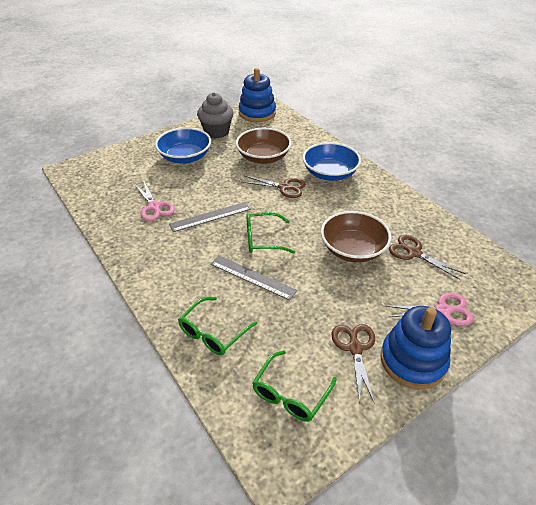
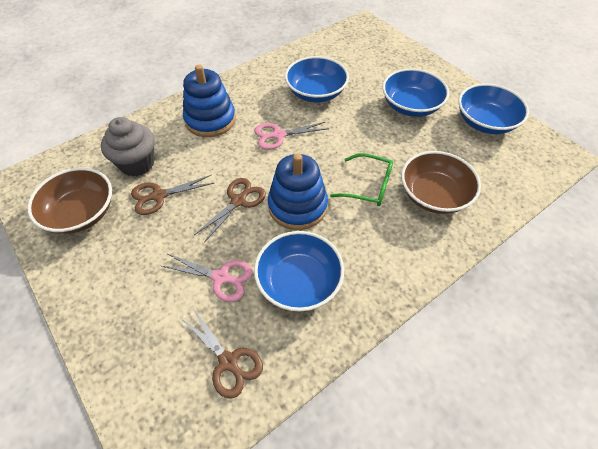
blue bowl: [155,127,211,164] [303,142,361,181] = 2 -> [254,231,344,312] [285,56,349,102] [382,68,449,117] [458,83,529,134] = 4
green glasses: [178,297,257,355] [246,212,295,254] [252,351,337,422] = 3 -> [330,153,393,206] = 1
grey ruler: [169,202,251,232] [211,256,297,300] = 2 -> none = 0

